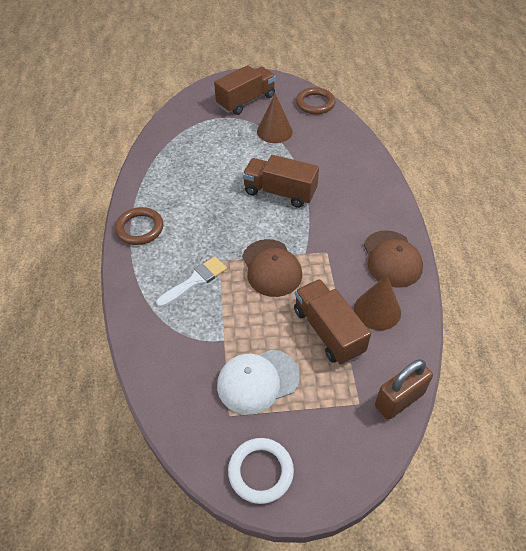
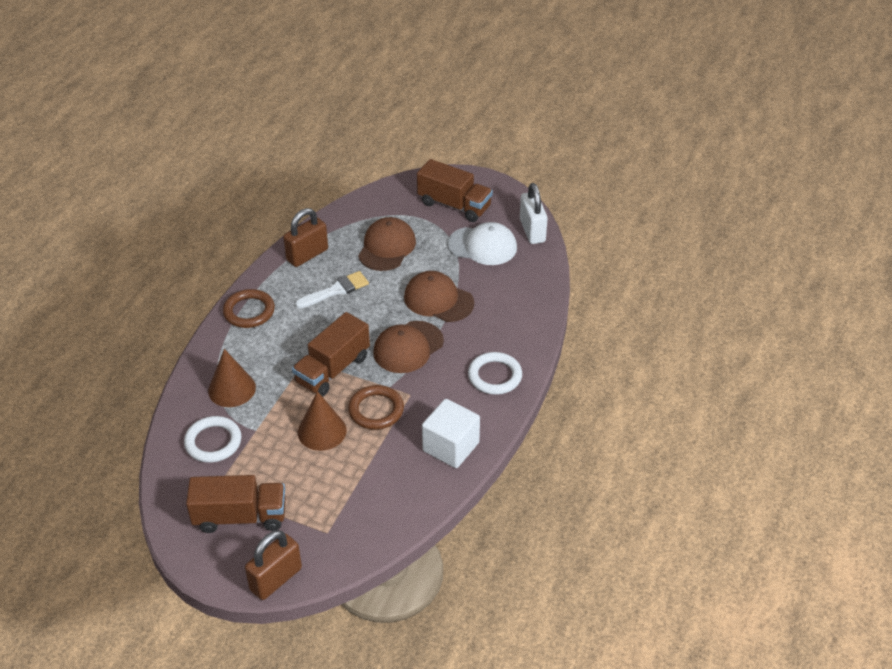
brown cap: [242,239,302,297] [364,230,423,288] = 2 -> [358,217,416,271] [373,321,444,373] [404,271,474,322] = 3
brown padlock: [375,359,433,420] = 1 -> [245,530,302,600] [283,208,328,267] = 2
white cube: none = 0 -> [422,399,480,468] = 1
white padlock: none = 0 -> [520,183,548,244] = 1
white ring: [228,438,294,504] = 1 -> [184,416,242,463] [468,352,522,395] = 2

